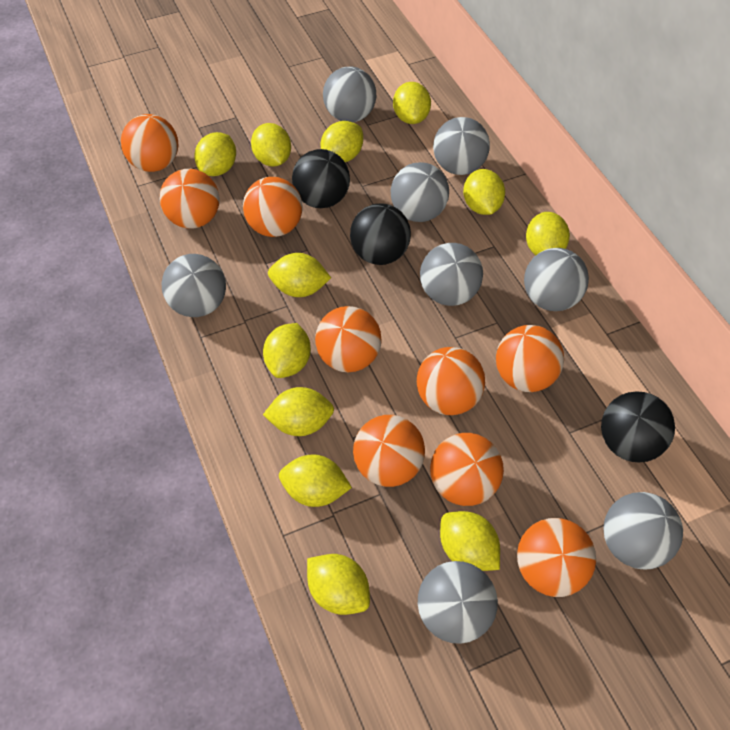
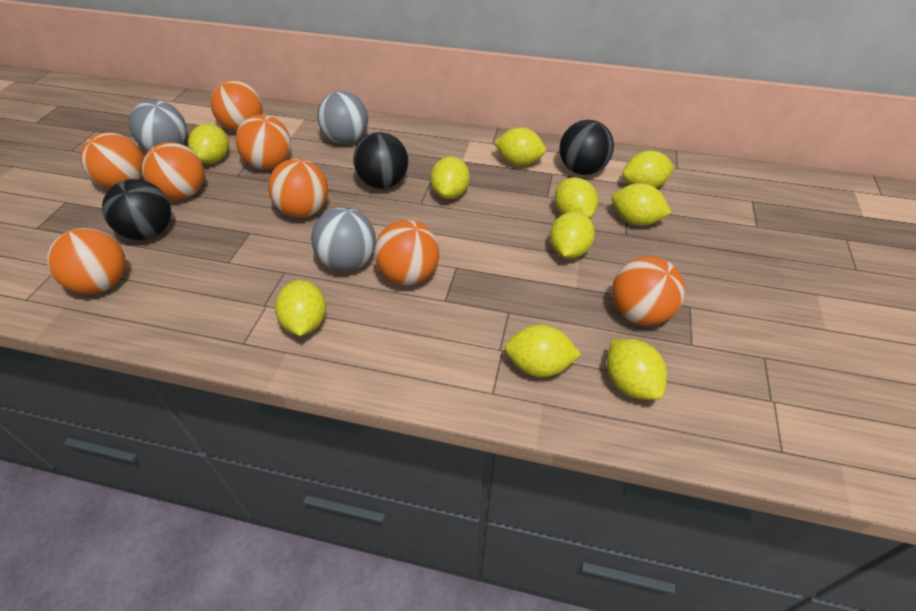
grey ball: [162,254,226,317] [323,67,376,122] [391,162,449,222] [418,561,498,644] [420,243,483,306] [433,117,490,175] [524,248,589,311] [604,492,683,569] = 8 -> [129,100,187,150] [311,207,376,271] [317,91,368,144] = 3
orange ball: [121,114,178,172] [159,169,220,229] [243,177,303,237] [315,306,381,372] [353,415,425,487] [417,347,485,415] [430,433,504,506] [496,325,564,392] [517,518,596,597] = 9 -> [47,228,126,294] [80,132,144,188] [142,142,204,200] [210,80,263,131] [235,115,291,169] [268,159,328,218] [374,220,439,285] [612,256,685,325] = 8
yellow lemon: [194,132,236,176] [251,123,291,167] [263,323,311,378] [263,387,334,436] [268,253,331,297] [279,454,352,507] [307,554,370,615] [321,121,363,162] [393,82,431,124] [440,511,500,571] [463,169,505,215] [526,212,570,255] = 12 -> [188,123,229,164] [275,280,326,336] [430,156,470,199] [494,127,546,166] [504,324,581,377] [550,211,595,259] [555,177,598,219] [607,339,667,400] [612,183,672,226] [622,150,675,188] = 10

